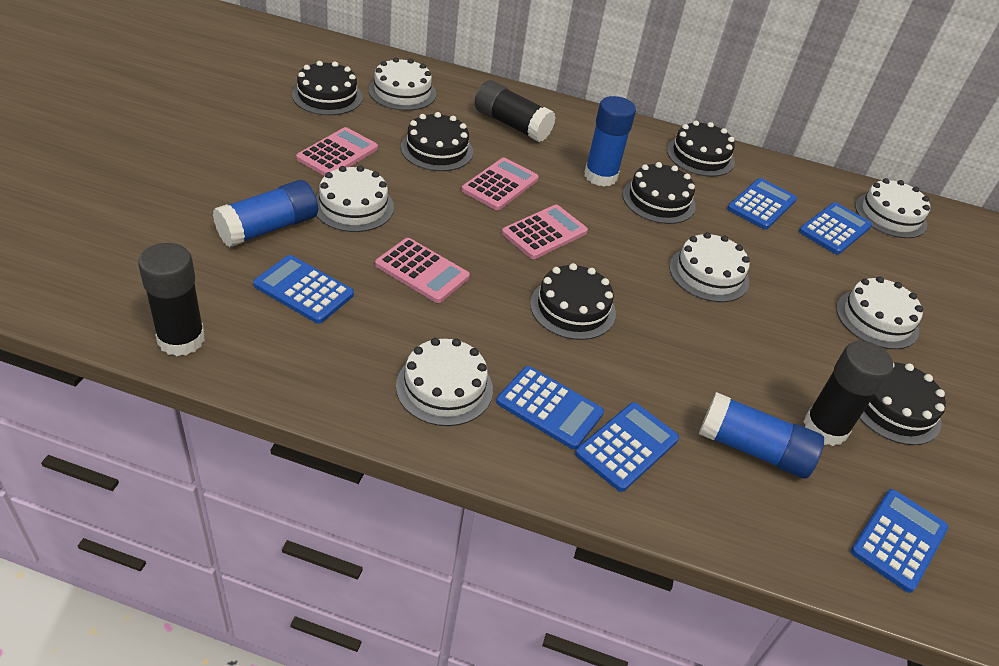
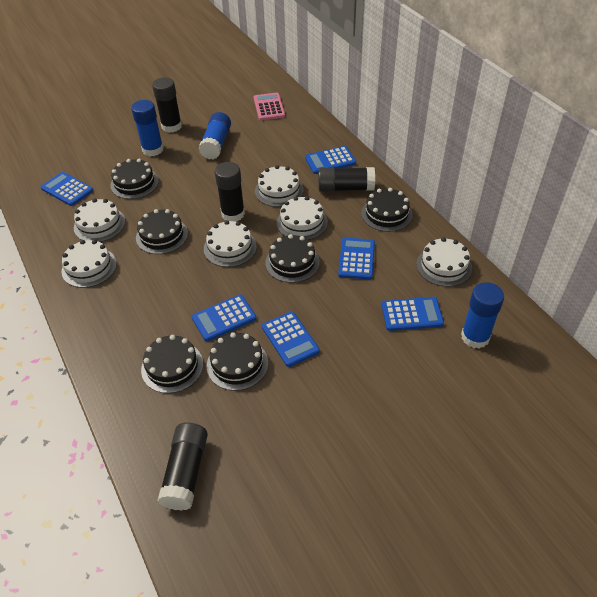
black glue stick: [138,243,205,356] [475,80,556,142] [803,341,893,446] = 3 -> [152,77,182,133] [157,422,208,511] [215,162,245,222] [318,167,375,192] = 4
pink calculator: [296,127,378,176] [375,238,470,303] [462,158,539,210] [502,205,588,259] = 4 -> [254,93,285,120] = 1

